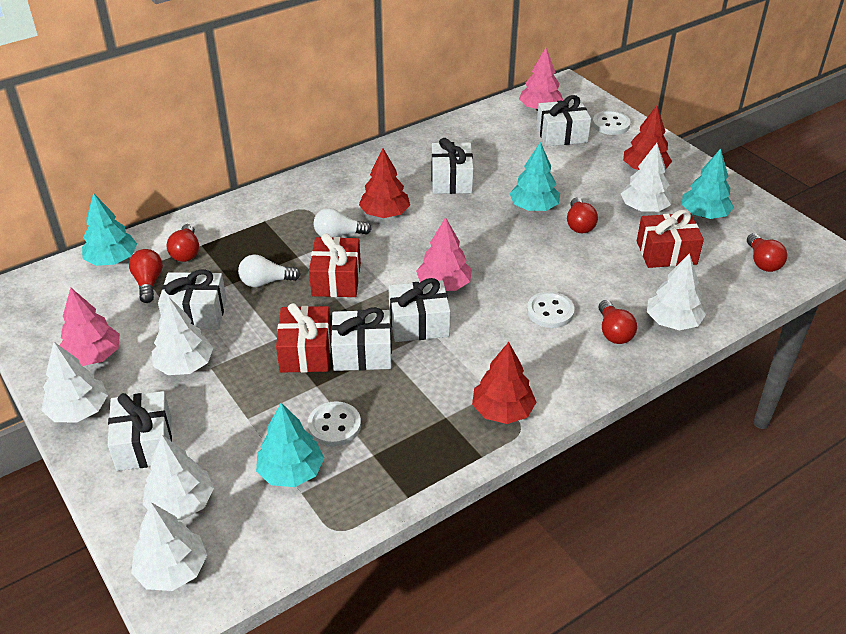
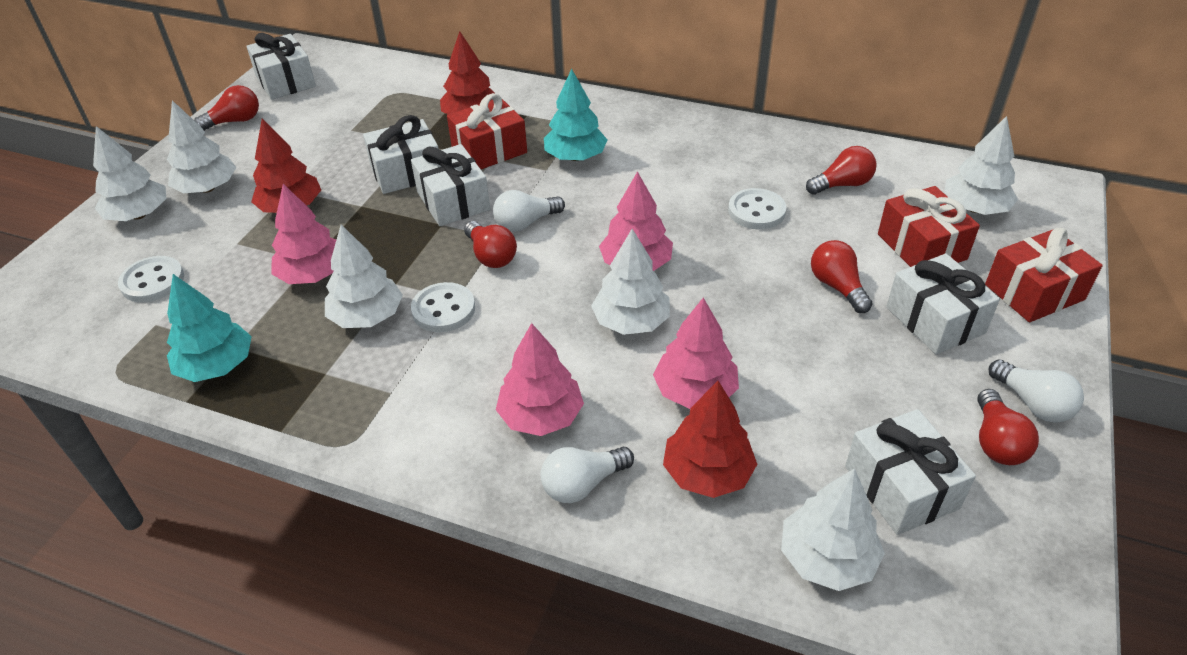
pink tree: [59,288,120,366] [416,217,472,291] [519,48,563,111] = 3 -> [272,184,336,284] [496,323,584,436] [599,171,673,271] [653,298,739,409] = 4
turquoise tree: [82,193,137,266] [256,403,324,487] [509,142,560,211] [682,149,734,219] = 4 -> [167,274,252,382] [544,69,607,161] = 2
white gift: [108,391,172,471] [158,269,227,329] [331,307,392,371] [388,278,451,342] [432,138,474,194] [536,95,591,147] = 6 -> [246,33,316,100] [363,115,438,194] [411,144,490,226] [845,409,976,535] [886,254,1000,354] = 5
white light bulb: [238,255,301,287] [314,208,372,238] = 2 -> [493,190,565,232] [540,447,634,503] [988,359,1084,422] = 3

